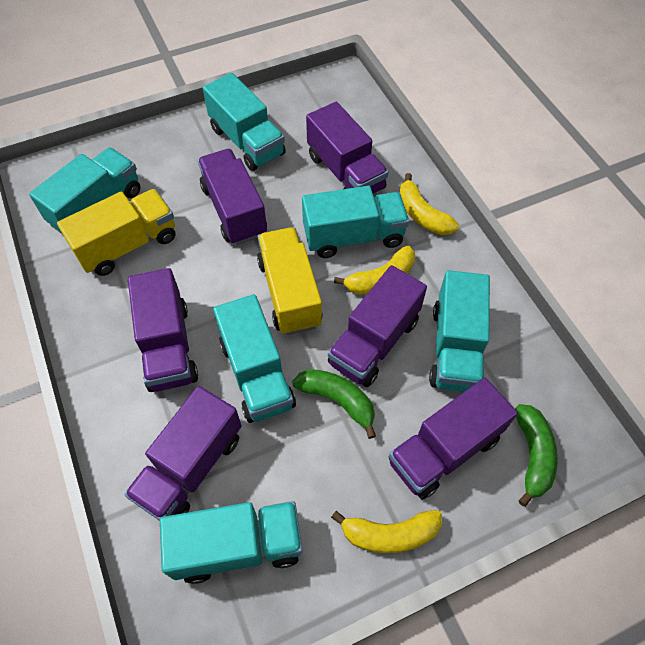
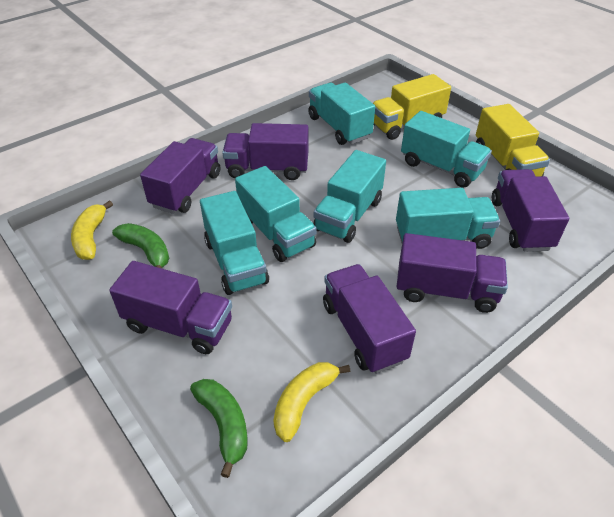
yellow banana: [331,510,442,553] [334,246,415,295] [399,173,459,235] = 3 -> [71,200,113,260] [273,362,350,442] = 2

